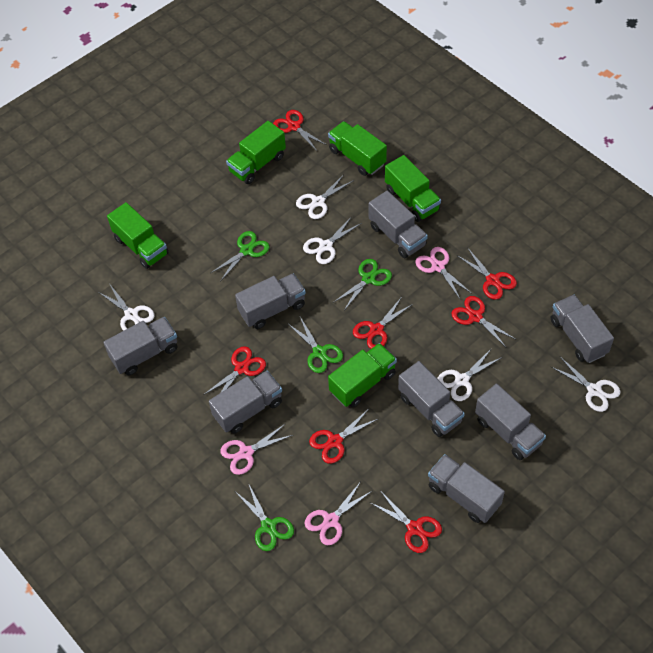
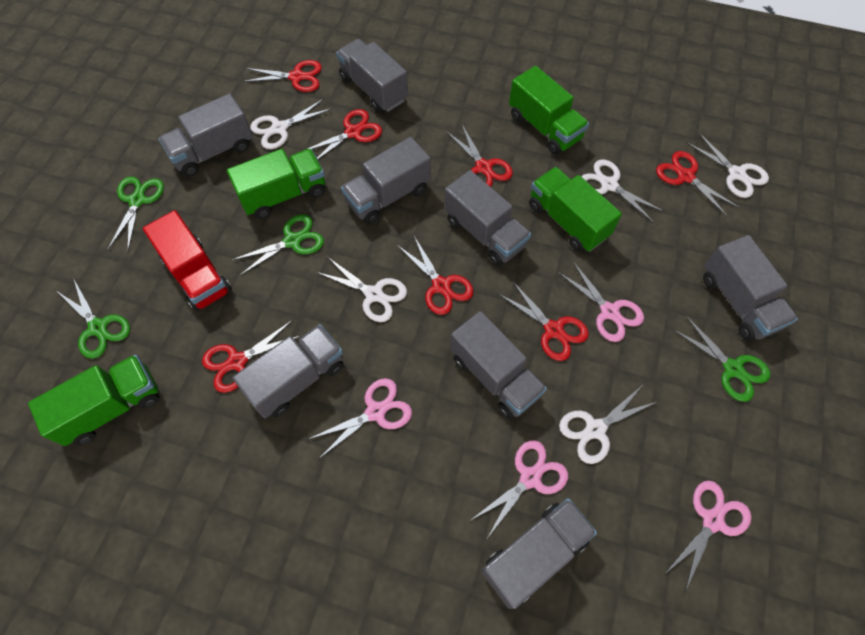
green truck: [107,202,169,269] [226,121,286,184] [328,121,387,176] [328,343,397,407] [385,155,441,222] = 5 -> [28,355,159,446] [227,149,325,219] [509,66,589,155] [529,167,622,252] = 4
pink scissors: [221,423,293,475] [305,481,372,545] [415,247,471,299] = 3 -> [309,378,412,458] [471,440,568,537] [558,261,644,342] [665,480,752,592] = 4
red truck: none = 0 -> [143,210,232,312] = 1

